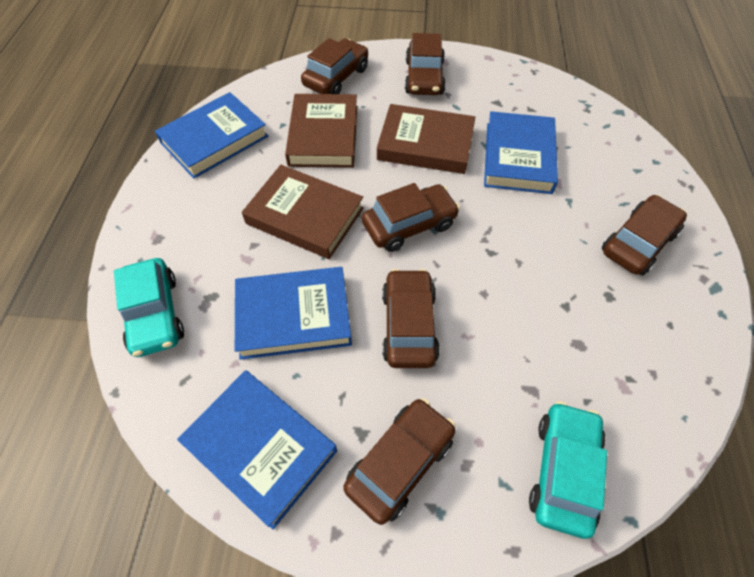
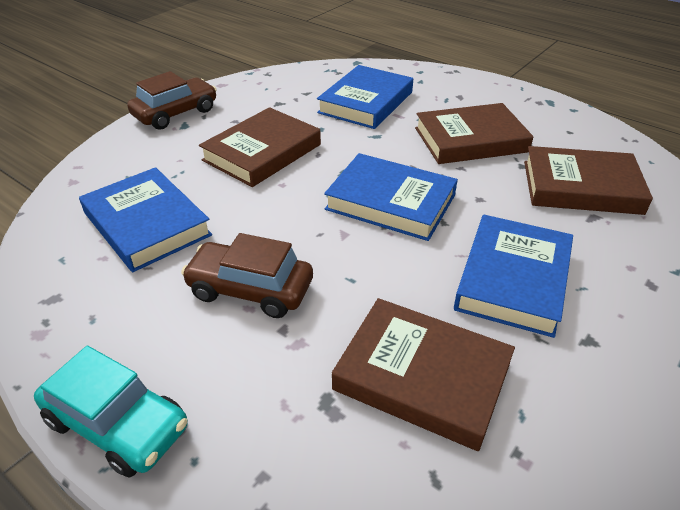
brown book: [242,165,364,259] [285,94,357,168] [377,104,475,174] = 3 -> [199,107,321,187] [332,298,515,451] [415,103,533,164] [524,146,653,215] = 4
brown car: [301,38,368,94] [343,398,456,525] [362,183,460,252] [382,269,440,368] [405,33,446,95] [602,195,687,275] = 6 -> [127,71,217,130] [181,233,313,318] = 2
turquoise car: [114,258,184,357] [529,401,607,539] = 2 -> [34,346,188,478] = 1

